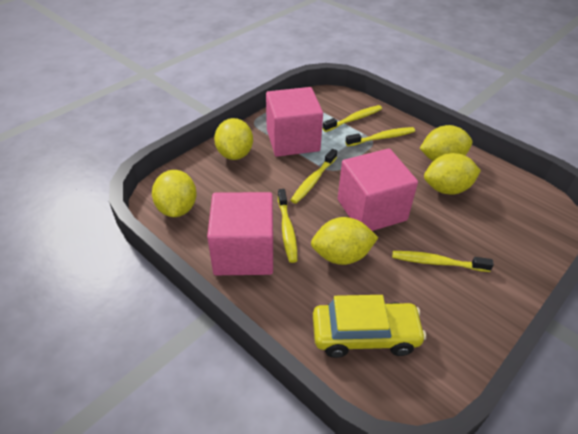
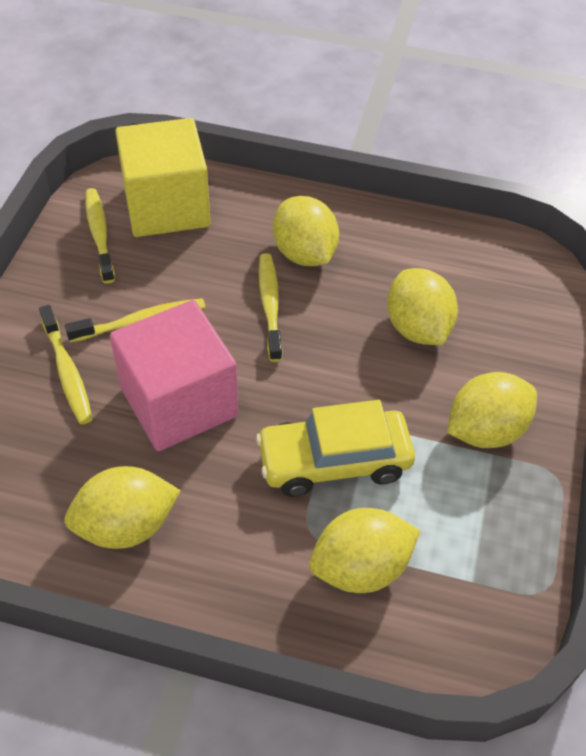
pink cube: [207,192,273,275] [266,87,323,157] [338,148,418,231] = 3 -> [110,300,238,451] = 1
yellow cube: none = 0 -> [115,118,210,237] = 1
yellow toothbrush: [278,189,298,263] [291,149,337,204] [322,105,382,132] [345,127,415,146] [392,251,494,272] = 5 -> [39,305,92,424] [65,298,206,342] [85,188,115,284] [259,253,283,362] = 4

